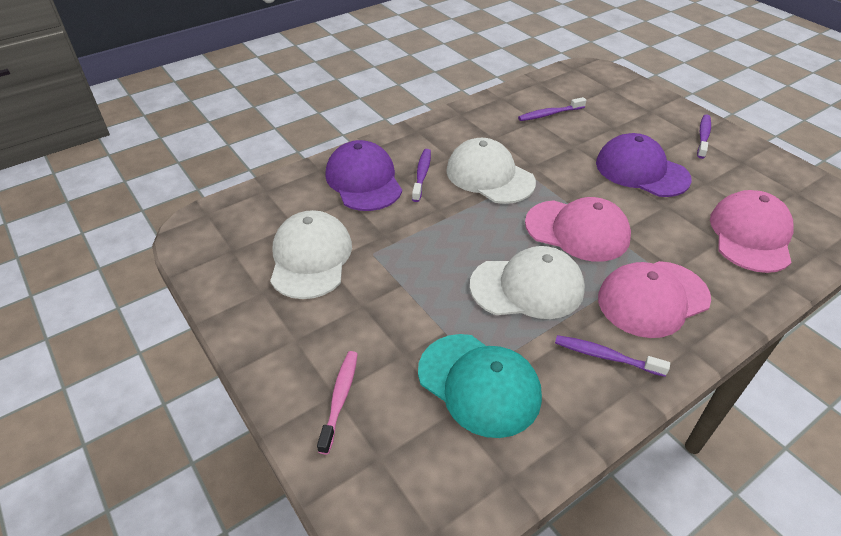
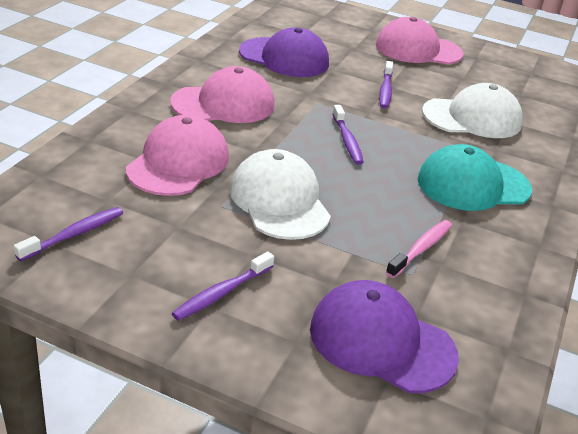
white cap: [270,210,352,299] [446,138,536,204] [470,246,585,319] = 3 -> [230,149,331,240] [422,83,523,138] = 2

